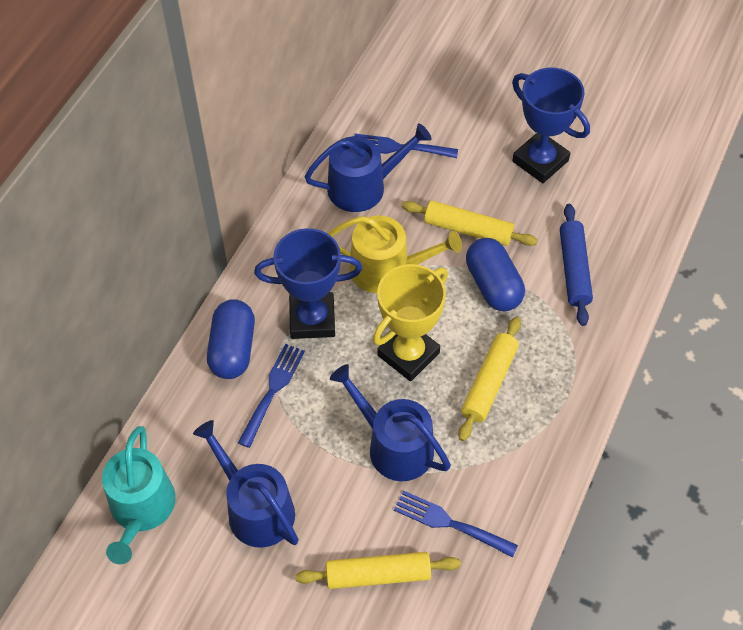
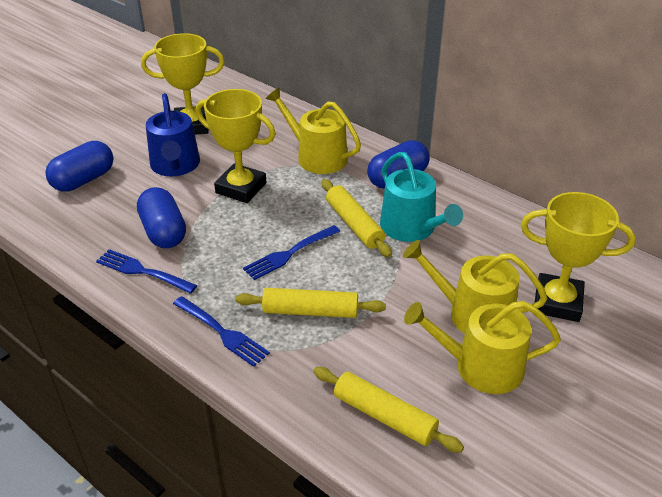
blue capsule: [207,299,255,379] [466,238,525,311] = 2 -> [45,141,114,191] [137,187,186,248] [367,140,429,188] = 3
blue rolling pin: [560,204,593,326] = 1 -> none = 0
blue trophy: [254,228,362,339] [512,68,590,183] = 2 -> none = 0
blue watering can: [193,420,299,548] [305,123,432,212] [330,364,451,481] = 3 -> [146,93,200,176] = 1
yellow trophy: [373,264,448,381] = 1 -> [141,33,225,134] [196,89,276,203] [521,192,636,322] = 3
yellow watering can: [328,216,462,293] = 1 -> [265,88,361,174] [403,240,547,334] [404,301,561,394] = 3

